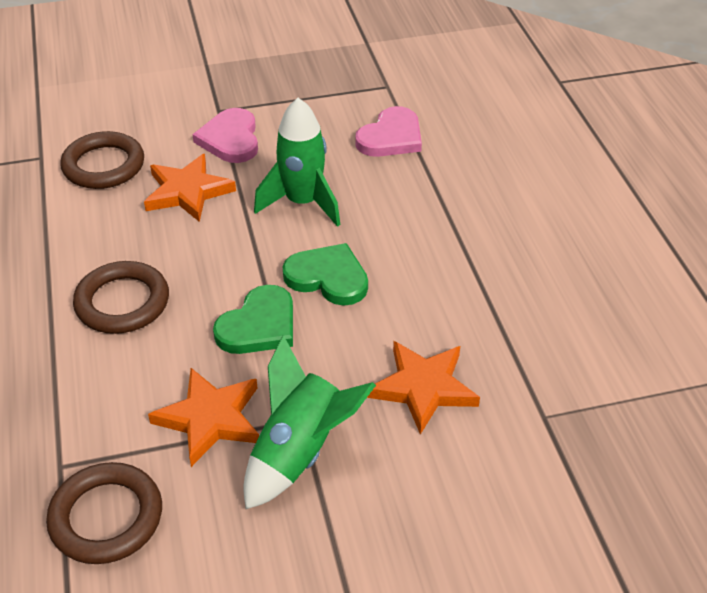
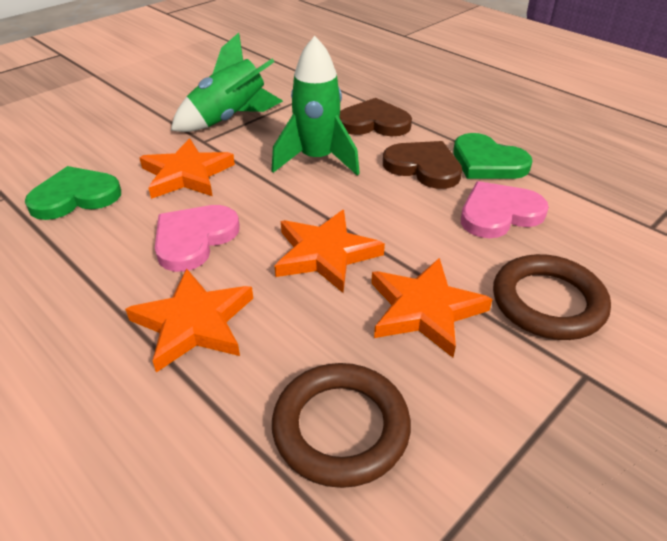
brown heart: none = 0 -> [339,98,412,136] [383,141,462,189] = 2
brown ring: [46,462,162,564] [60,131,144,189] [73,261,169,334] = 3 -> [272,363,411,488] [493,254,611,340] = 2
orange star: [144,154,236,222] [148,368,259,467] [367,341,480,435] = 3 -> [125,268,253,372] [139,138,235,199] [274,210,385,293] [371,258,492,358] = 4

